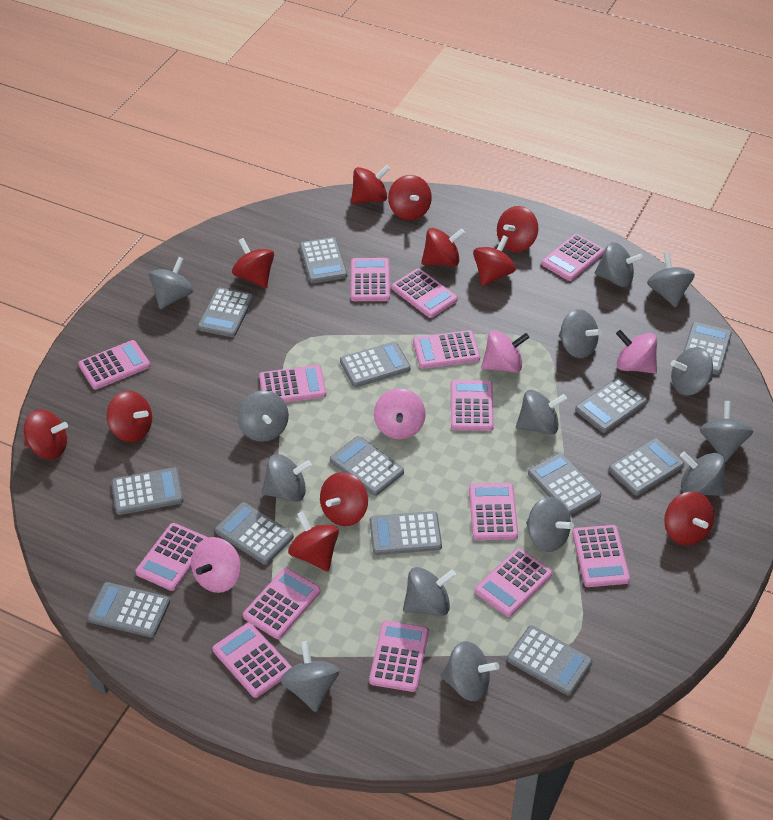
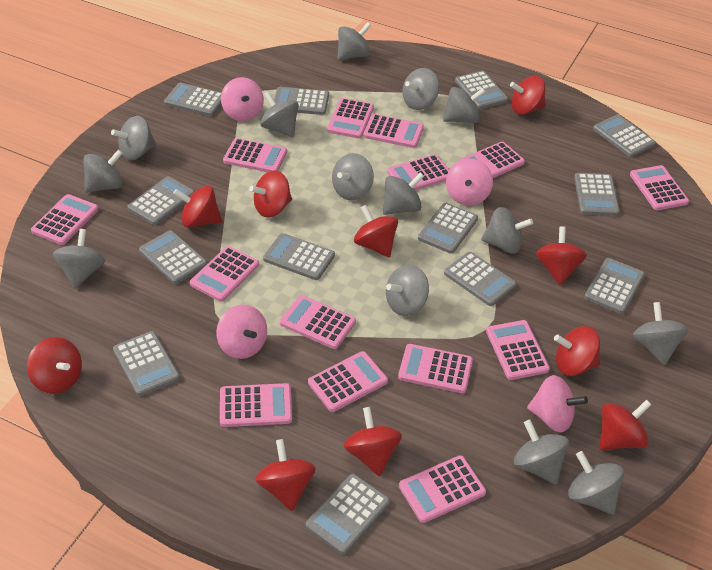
red spinning top: [24,409,68,459] [107,391,152,442] [232,238,274,288] [288,511,339,571] [320,472,368,526] [351,165,390,204] [388,175,432,220] [421,228,465,266] [473,235,516,286] [497,206,538,252] [664,492,714,545] = 11 -> [27,337,82,394] [173,185,222,228] [249,170,292,218] [255,439,316,511] [344,407,402,477] [354,205,398,258] [510,76,546,115] [536,226,587,285] [554,326,600,376] [599,400,652,450] = 10

